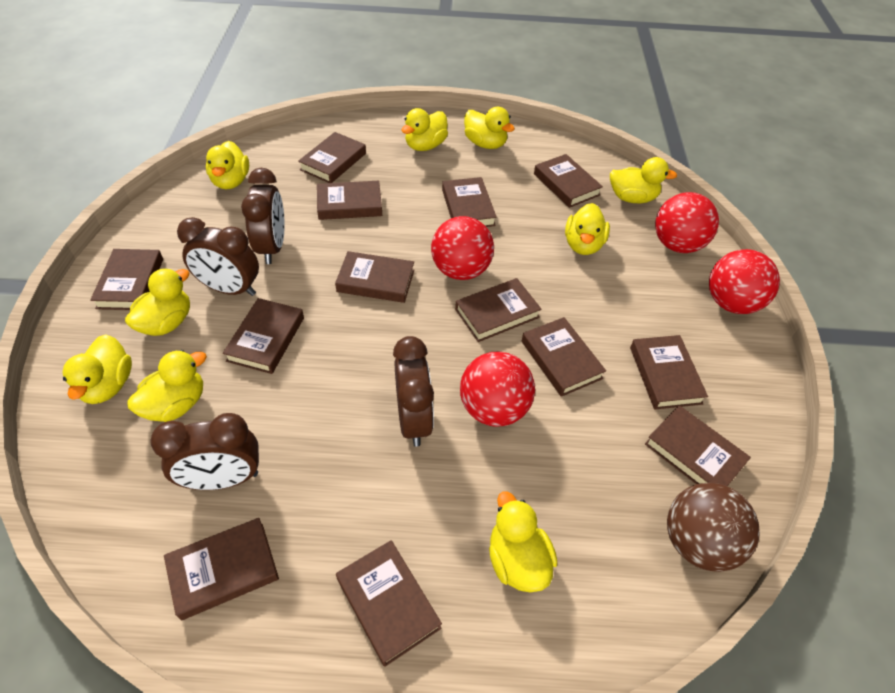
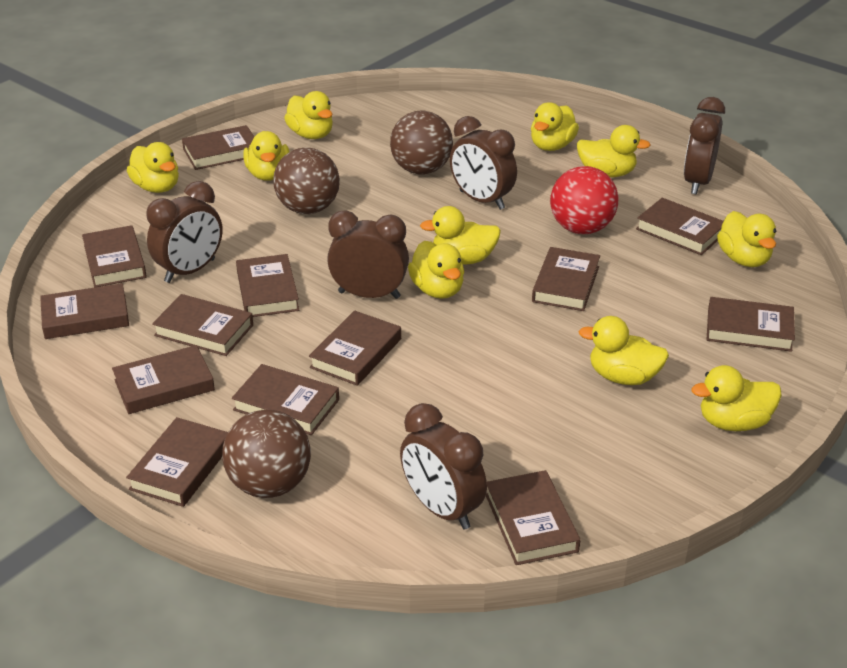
brown ball: [667,483,760,572] = 1 -> [222,410,311,498] [273,148,340,214] [390,111,453,175] = 3
brown clock: [150,413,259,490] [177,217,259,296] [241,168,285,264] [393,336,434,447] = 4 -> [146,181,223,283] [327,210,409,299] [400,403,487,530] [450,116,517,210] [684,97,725,194] = 5
red ball: [431,216,494,280] [460,352,535,427] [655,192,719,253] [709,249,780,314] = 4 -> [550,166,619,234] = 1
yellow duck: [63,334,132,404] [125,268,190,336] [127,350,207,422] [206,141,249,189] [401,108,448,151] [464,107,515,149] [489,492,557,592] [565,203,610,255] [610,157,677,204] = 9 -> [127,142,179,193] [243,131,289,181] [284,91,333,139] [408,241,464,299] [420,206,501,265] [531,102,579,151] [577,125,651,178] [578,316,669,385] [691,365,782,431] [717,211,776,267] = 10

